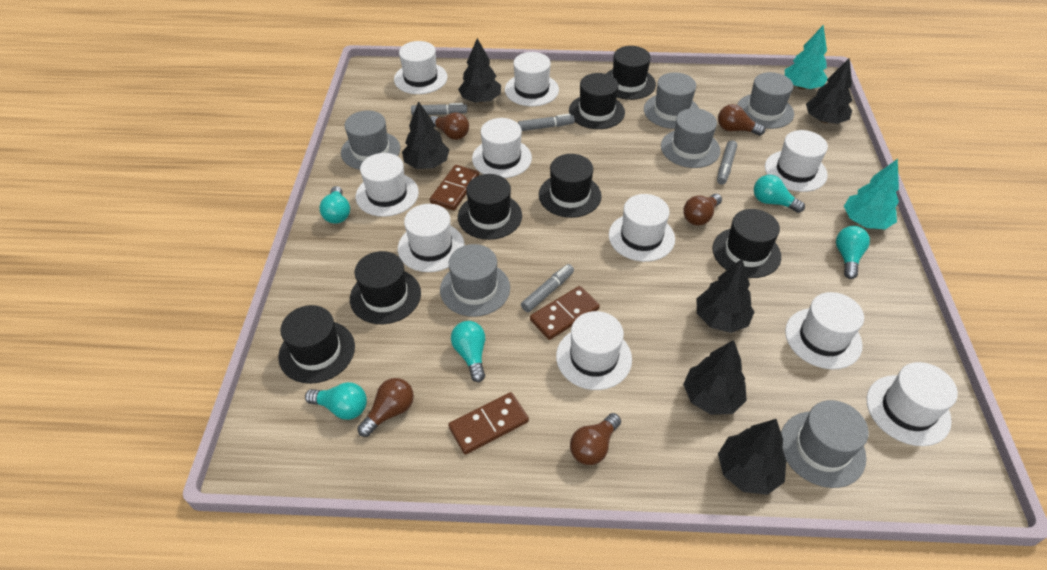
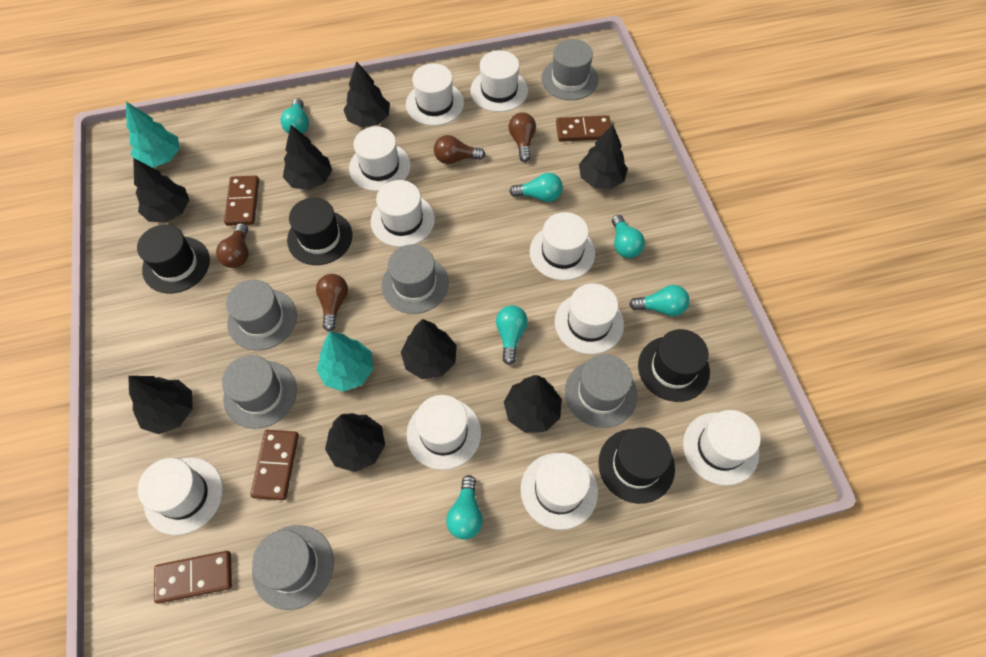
black hat: [278,305,355,384] [350,251,421,324] [458,174,522,240] [539,154,602,218] [569,73,625,129] [606,46,656,100] [713,209,781,278] = 7 -> [137,225,210,294] [287,198,352,265] [598,427,675,504] [638,329,710,402] = 4
black tree: [402,101,449,169] [458,38,501,103] [683,340,747,415] [697,259,754,333] [718,419,786,495] [806,58,852,124] = 6 -> [128,376,193,434] [133,158,189,223] [283,125,332,190] [325,413,385,472] [343,61,390,127] [401,319,457,379] [504,375,562,433] [579,124,628,189] = 8
brown domino: [430,165,479,210] [448,392,529,455] [530,286,600,340] = 3 -> [154,551,232,604] [224,175,259,226] [250,430,299,500] [556,115,611,142] = 4
brown light bulb: [357,378,414,437] [430,112,469,140] [570,413,621,465] [683,194,722,225] [718,104,765,136] = 5 -> [216,223,249,268] [316,274,348,331] [434,135,485,164] [509,112,536,162] = 4
grey marker: [411,103,467,115] [518,114,575,131] [521,264,574,312] [717,140,737,185] = 4 -> none = 0
turquoise light bulb: [305,382,367,420] [320,186,350,224] [451,321,485,382] [754,175,805,213] [836,226,870,279] = 5 -> [281,98,309,134] [446,475,483,540] [496,305,528,365] [509,173,563,202] [612,215,645,258] [629,285,690,316] = 6

